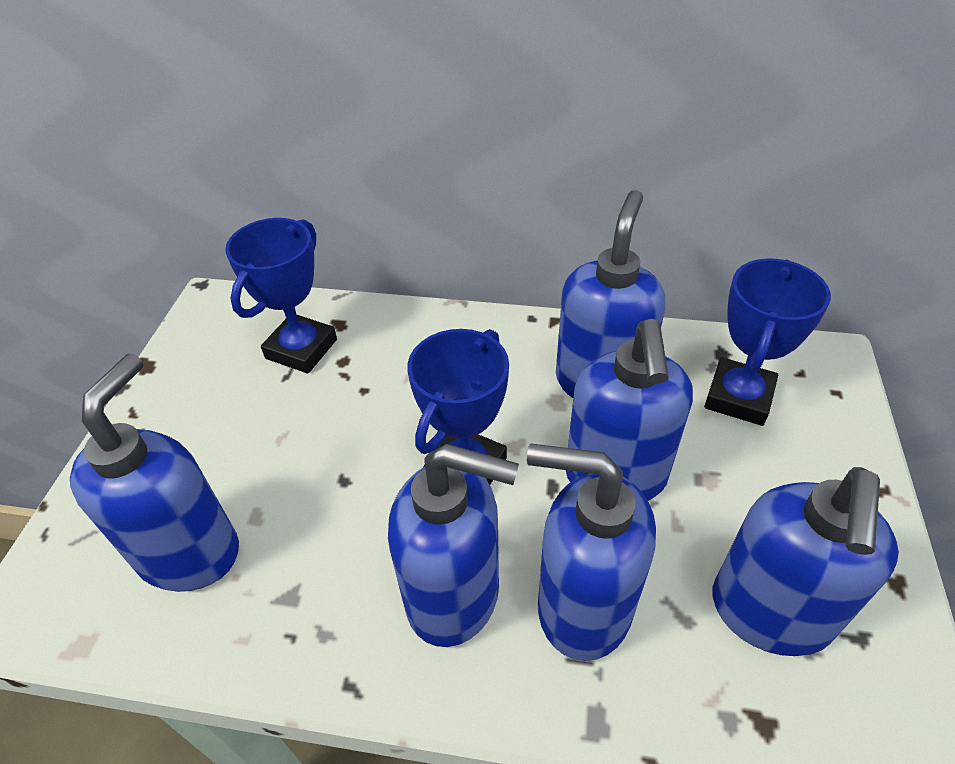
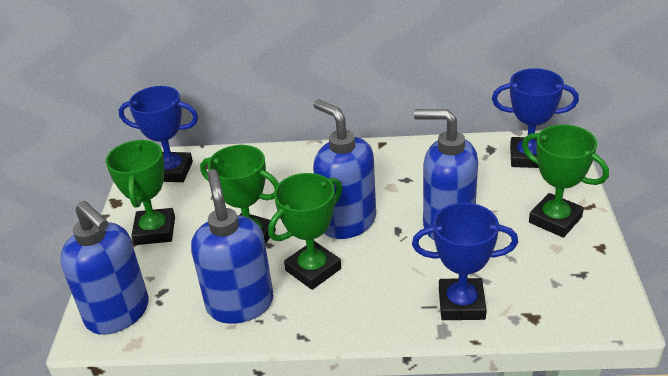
blue soap dispenser: [70,353,239,592] [388,444,519,647] [527,443,656,661] [556,190,665,398] [566,319,693,501] [713,467,899,656] = 6 -> [60,201,149,335] [191,169,274,324] [313,100,376,239] [414,109,478,240] = 4
green trophy: none = 0 -> [106,140,175,245] [200,145,279,244] [268,173,342,290] [522,125,609,238] = 4

